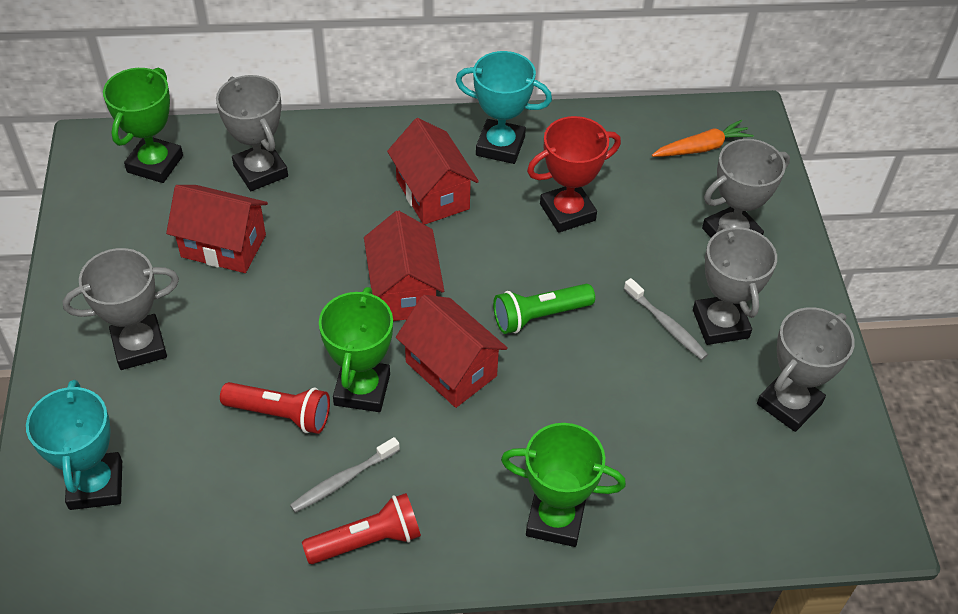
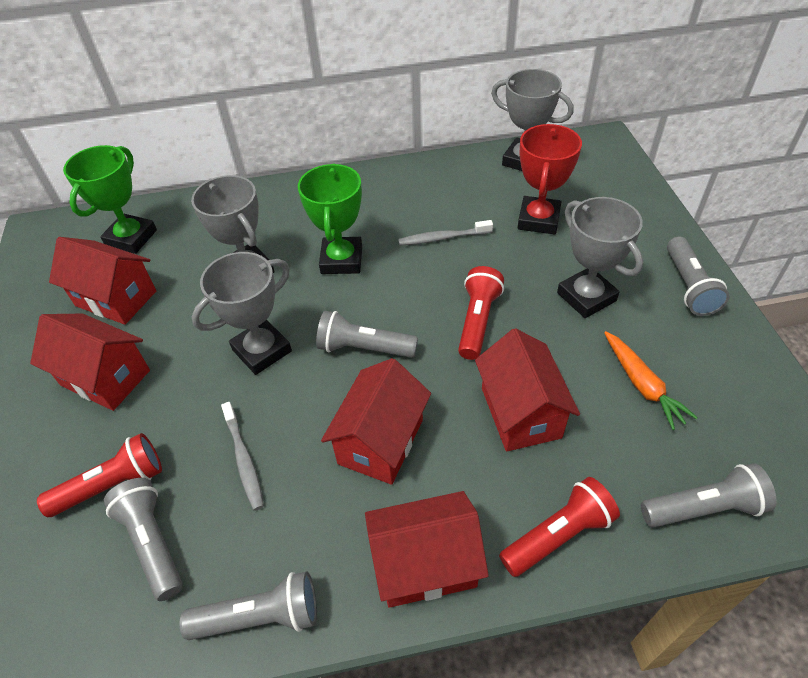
green flashlight: [493,284,595,334] = 1 -> none = 0
green trophy: [103,67,183,183] [319,287,393,412] [501,423,626,547] = 3 -> [63,145,157,254] [298,163,362,274] = 2
grey flashlight: none = 0 -> [104,478,183,601] [180,572,317,640] [316,311,418,358] [641,463,777,528] [667,236,730,316] = 5
grey trophy: [62,248,179,370] [216,75,288,191] [693,224,777,345] [702,139,790,238] [757,307,855,432] = 5 -> [191,175,275,273] [192,252,292,375] [491,69,573,171] [557,197,643,318] = 4
red flashlight: [220,382,330,434] [302,493,421,564] = 2 -> [37,433,162,517] [458,266,504,360] [499,477,620,577] = 3
red house: [166,185,268,273] [364,211,444,321] [387,118,479,225] [396,295,508,408] = 4 -> [30,314,150,411] [49,237,156,325] [321,358,431,485] [365,491,489,608] [475,328,580,452] = 5
turquoise trophy: [26,380,122,510] [456,51,552,164] = 2 -> none = 0

